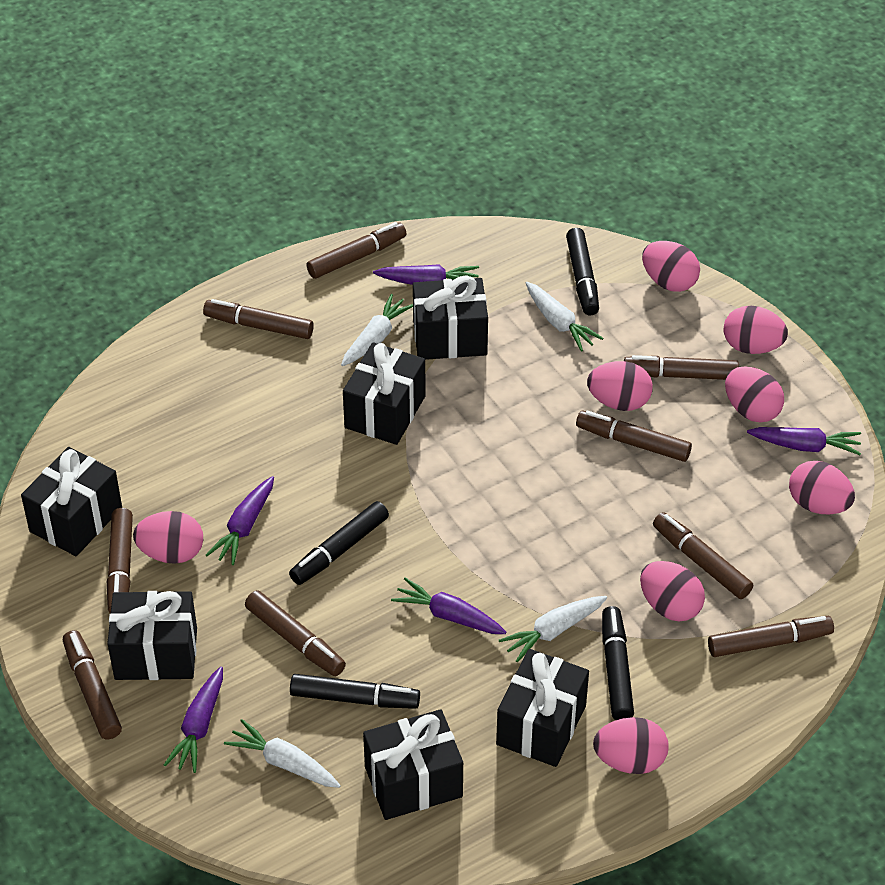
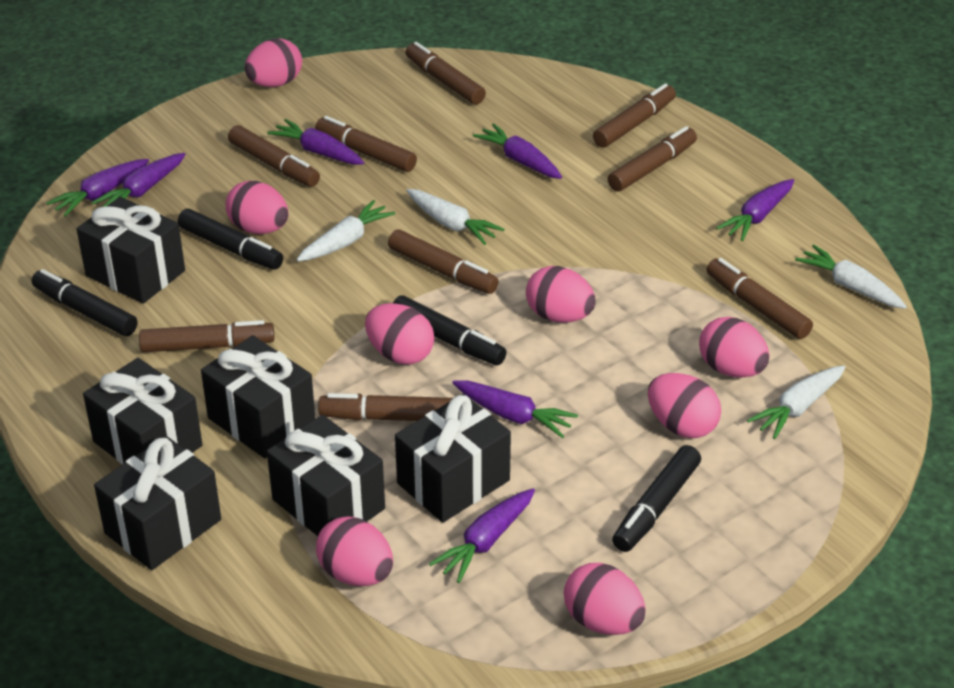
purple carrot: [164,667,223,773] [206,476,274,565] [373,264,479,285] [391,578,507,634] [747,427,861,455] = 5 -> [46,159,149,217] [92,153,186,207] [267,119,364,165] [429,488,535,583] [452,380,578,438] [473,123,562,179] [716,179,794,241] = 7

